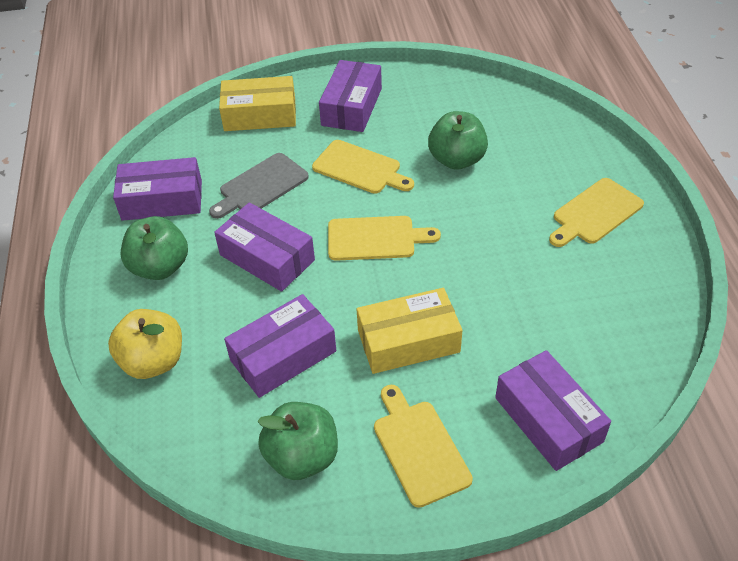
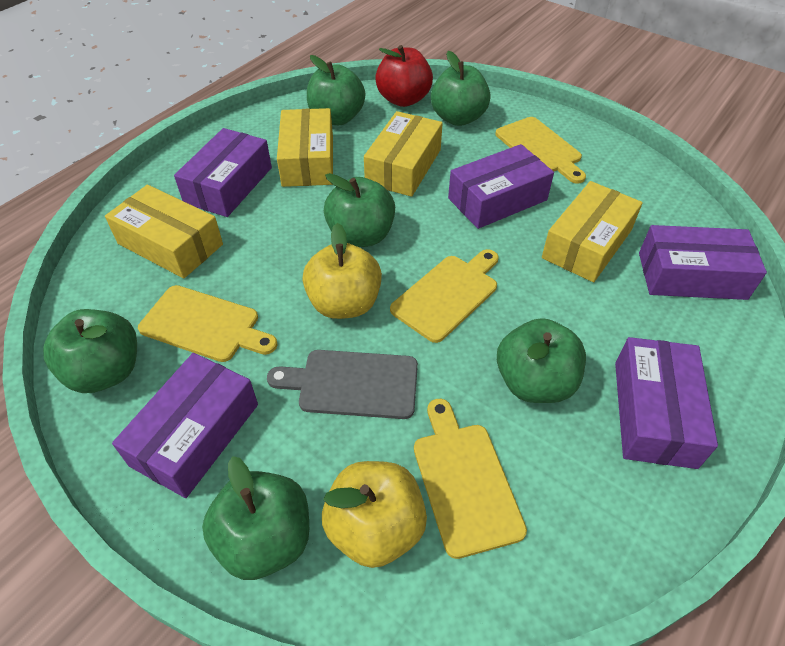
green apple: [121,216,188,280] [257,402,338,480] [428,111,488,170] = 3 -> [43,309,137,393] [202,456,309,580] [307,55,365,125] [324,173,395,247] [431,51,491,126] [497,318,586,403] = 6
red apple: none = 0 -> [375,45,433,107] = 1
yellow apple: [108,309,182,379] = 1 -> [302,223,382,319] [322,461,427,568] = 2
yellow box: [219,76,296,131] [357,288,462,374] = 2 -> [105,185,223,278] [277,108,333,187] [364,111,443,197] [542,181,643,282] = 4

